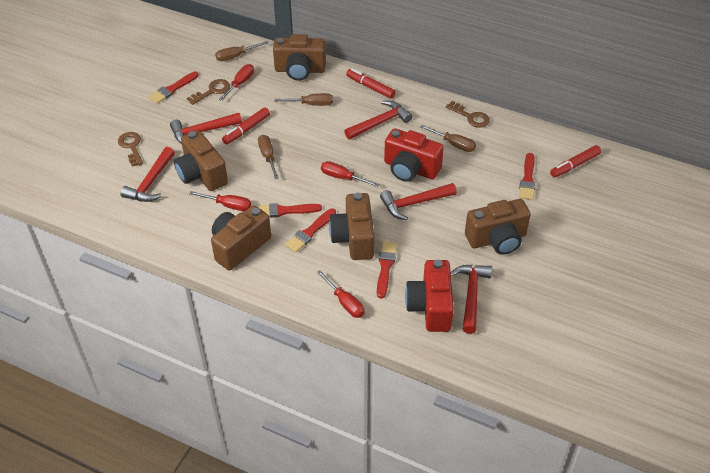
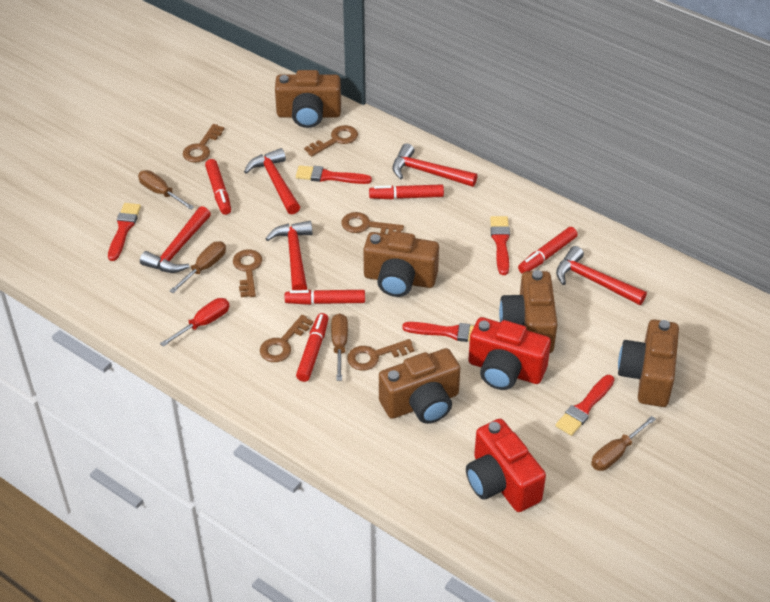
brown key: [118,132,143,167] [187,79,230,105] [446,101,490,128] = 3 -> [183,124,224,163] [233,249,262,297] [260,315,313,362] [304,125,358,157] [341,212,404,234] [347,339,415,371] = 6
red marker: [222,107,270,144] [346,69,396,99] [550,145,601,177] = 3 -> [205,159,231,215] [285,290,365,305] [296,313,329,382] [369,184,444,200] [518,227,577,274] = 5
red screwdriver: [190,191,251,211] [219,64,254,101] [317,270,364,318] [321,161,379,187] = 4 -> [160,298,229,347] = 1

